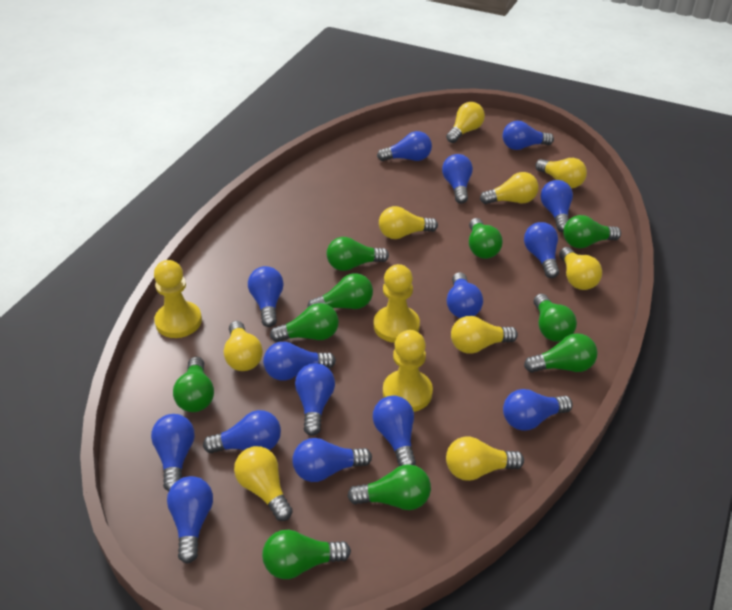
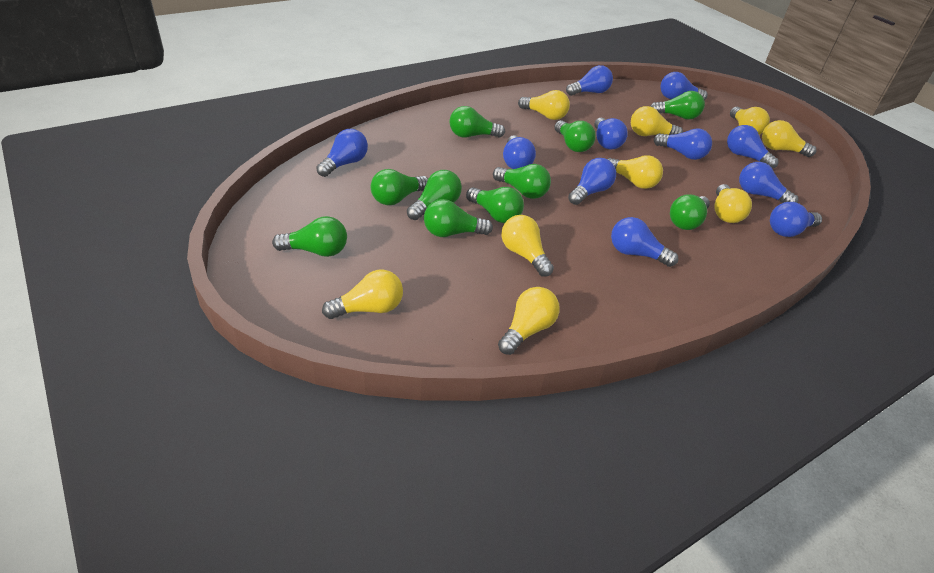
blue light bulb: [151,414,195,491] [167,476,213,564] [203,410,281,453] [248,266,284,327] [263,342,336,381] [292,438,372,482] [295,363,335,436] [373,395,416,466] [377,131,432,161] [442,154,473,204] [447,272,483,318] [503,121,554,150] [503,389,573,431] [524,222,559,278] [541,180,573,232] = 15 -> [316,129,368,177] [503,135,536,169] [566,65,613,96] [568,158,616,205] [595,118,628,150] [611,217,678,267] [654,128,712,160] [660,72,708,100] [727,125,779,169] [739,162,798,203] [770,202,822,237] = 11
yellow pawn: [154,260,202,338] [374,264,420,343] [383,330,433,412] = 3 -> none = 0

